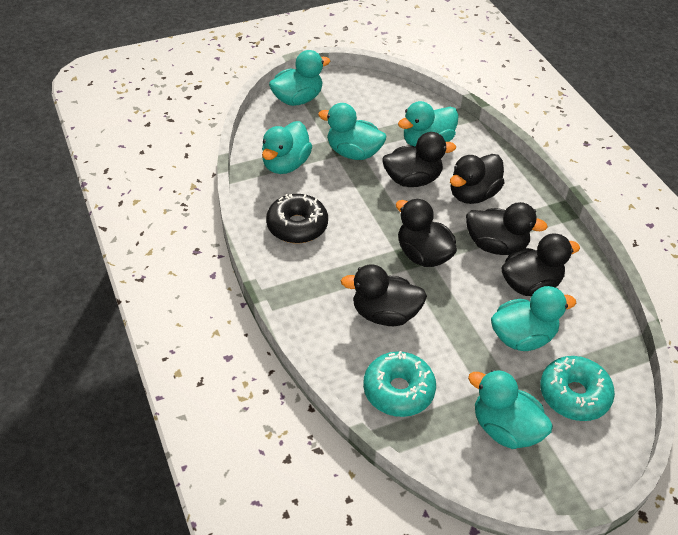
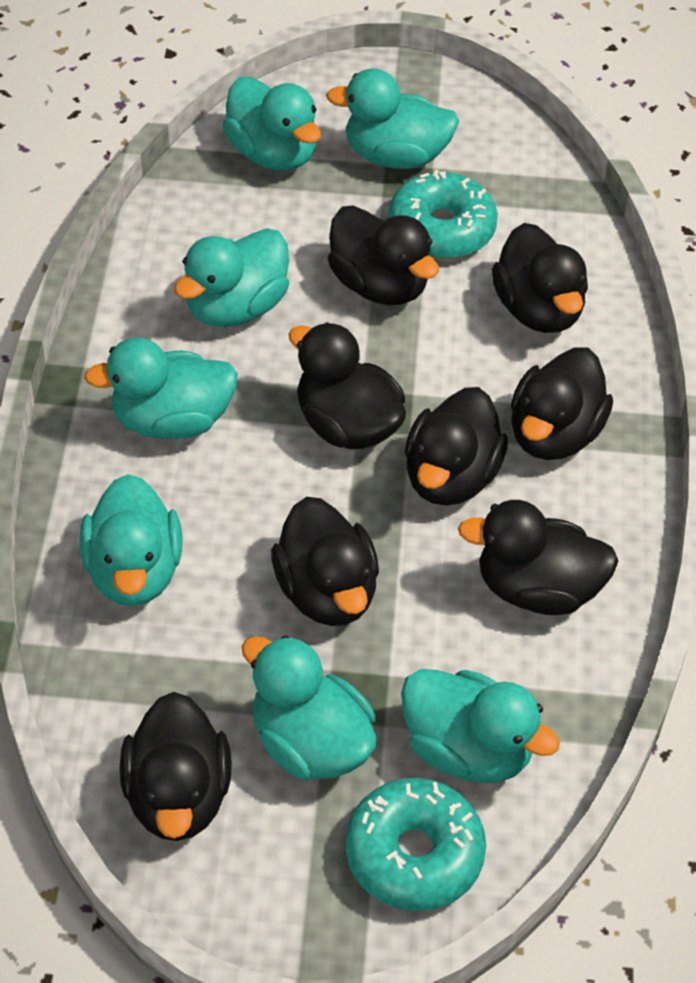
black donut: [266,194,328,243] = 1 -> none = 0
black duck: [341,264,427,326] [382,132,456,187] [396,199,457,267] [450,154,505,204] [466,202,548,255] [502,233,580,296] = 6 -> [119,692,232,841] [271,497,379,626] [288,322,406,449] [328,206,439,305] [405,387,508,506] [458,500,618,615] [492,223,588,333] [511,347,613,460] = 8
turquoise duck: [262,121,312,174] [269,50,330,106] [318,103,386,160] [398,101,459,147] [468,369,553,449] [491,286,576,351] = 6 -> [79,474,183,606] [84,338,238,439] [174,228,289,327] [222,77,321,171] [242,635,377,780] [326,68,459,169] [401,669,560,783] = 7

